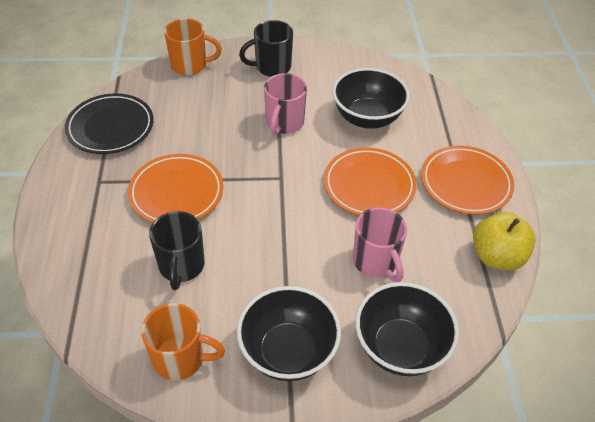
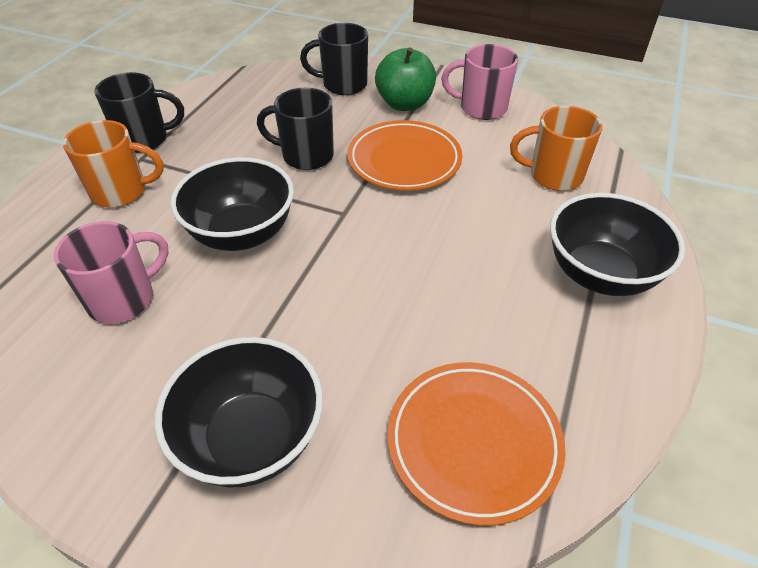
black mug: [149,211,205,290] [239,20,293,77] = 2 -> [94,72,184,153] [257,88,334,170] [300,23,368,95] = 3
black plate: [65,93,154,154] = 1 -> none = 0
green apple: none = 0 -> [375,48,436,111] = 1
orange plate: [128,154,223,223] [324,147,417,216] [421,146,514,215] = 3 -> [347,120,462,191] [388,362,566,526] = 2
yellow apple: [473,212,536,270] = 1 -> none = 0

